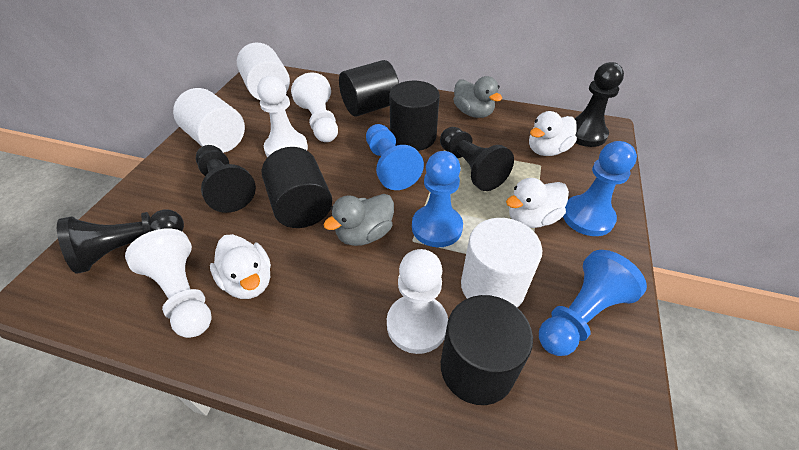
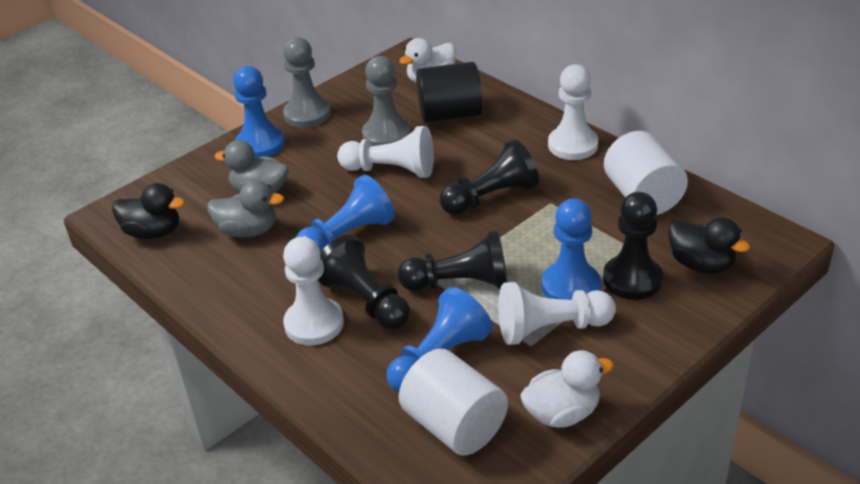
black cylinder: [262,147,332,228] [339,60,399,117] [389,81,440,151] [441,295,533,405] = 4 -> [416,62,482,123] = 1
black duck: none = 0 -> [112,183,185,239] [668,217,750,274] = 2
grey pawn: none = 0 -> [283,37,331,128] [362,56,411,146] = 2
white cylinder: [173,88,245,153] [237,43,290,100] [461,218,542,307] = 3 -> [399,349,508,456] [604,131,688,215] = 2
white duck: [210,234,271,299] [506,178,569,228] [529,111,577,156] = 3 -> [399,38,456,83] [520,350,614,428] = 2

